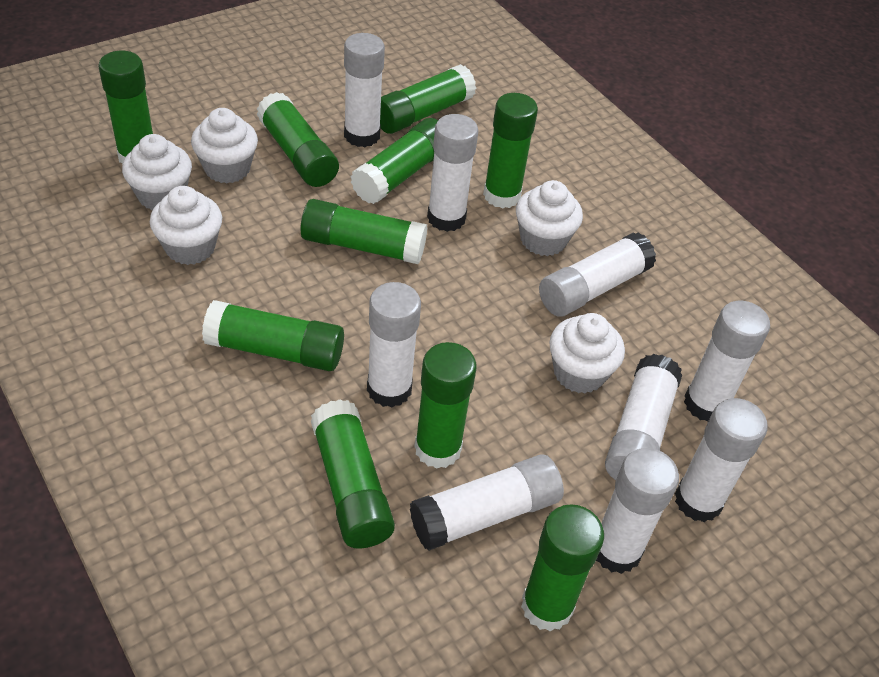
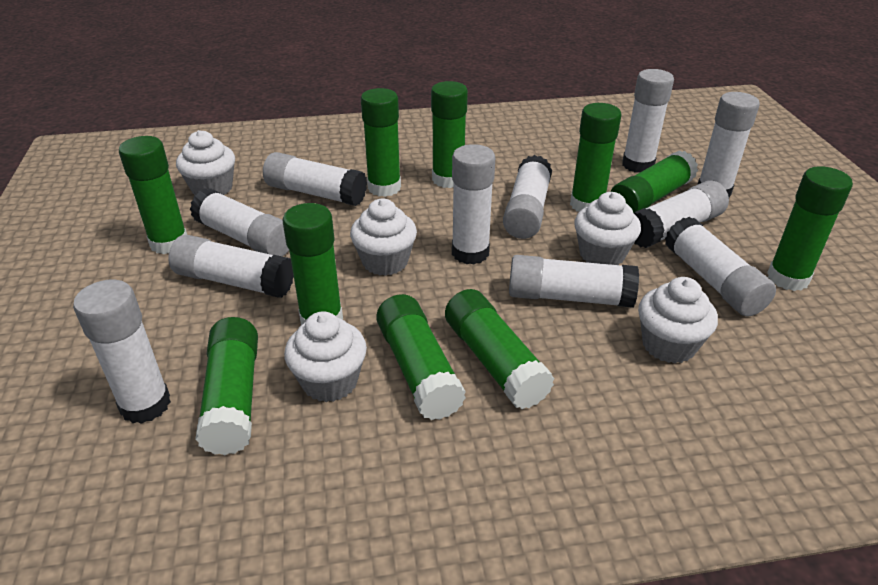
white glue stick: [344,33,385,147] [367,282,421,407] [410,454,564,551] [427,114,479,232] [539,232,656,317] [596,448,679,574] [605,354,682,480] [675,398,768,522] [684,301,770,422] = 9 -> [73,280,171,424] [168,235,294,298] [190,188,289,256] [263,152,367,206] [452,144,495,264] [503,155,552,239] [509,255,639,308] [622,69,674,173] [634,180,729,248] [665,217,776,317] [697,92,760,198] = 11

